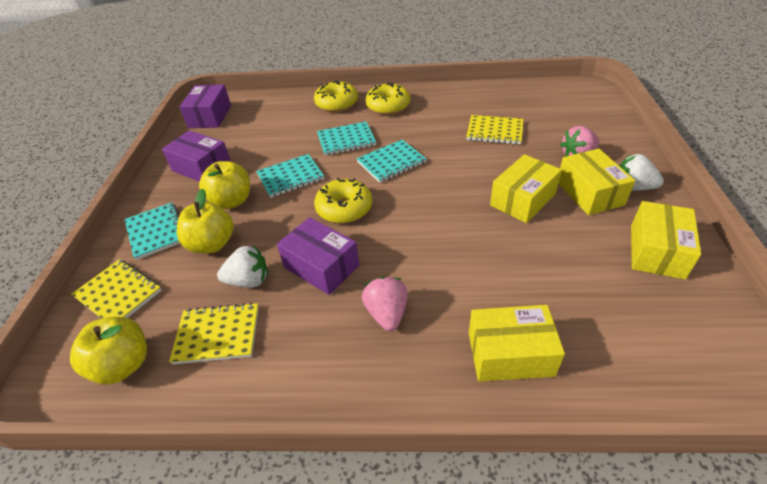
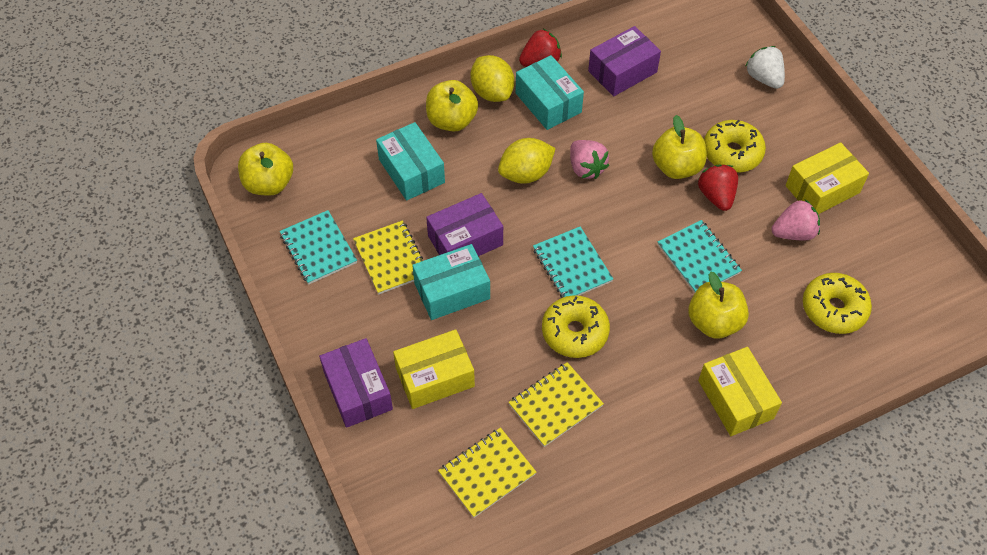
red strawberry: none = 0 -> [519,29,562,67] [698,164,738,211] = 2
turquoise box: none = 0 -> [376,122,445,201] [412,244,490,320] [515,55,584,130] = 3
turquoise notebook: [124,202,180,260] [256,154,324,198] [317,121,376,156] [356,140,426,183] = 4 -> [280,210,357,285] [533,226,613,298] [658,220,742,293] = 3
white strawberry: [217,245,268,288] [620,154,664,191] = 2 -> [745,46,785,89] = 1
yellow apple: [70,317,147,385] [177,189,234,253] [199,161,250,209] = 3 -> [238,143,293,196] [426,80,478,132] [652,115,707,179] [688,272,749,339] = 4
yellow box: [469,305,565,382] [490,154,562,223] [558,149,635,215] [631,201,701,280] = 4 -> [393,329,475,409] [698,347,782,436] [786,142,869,214] = 3
yellow lemon: none = 0 -> [470,55,515,102] [498,138,556,184] = 2

